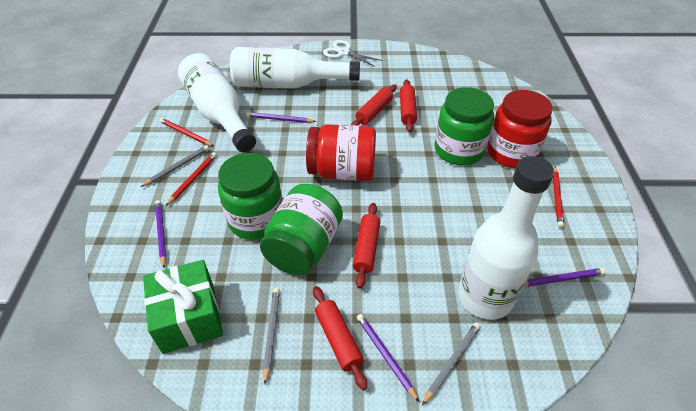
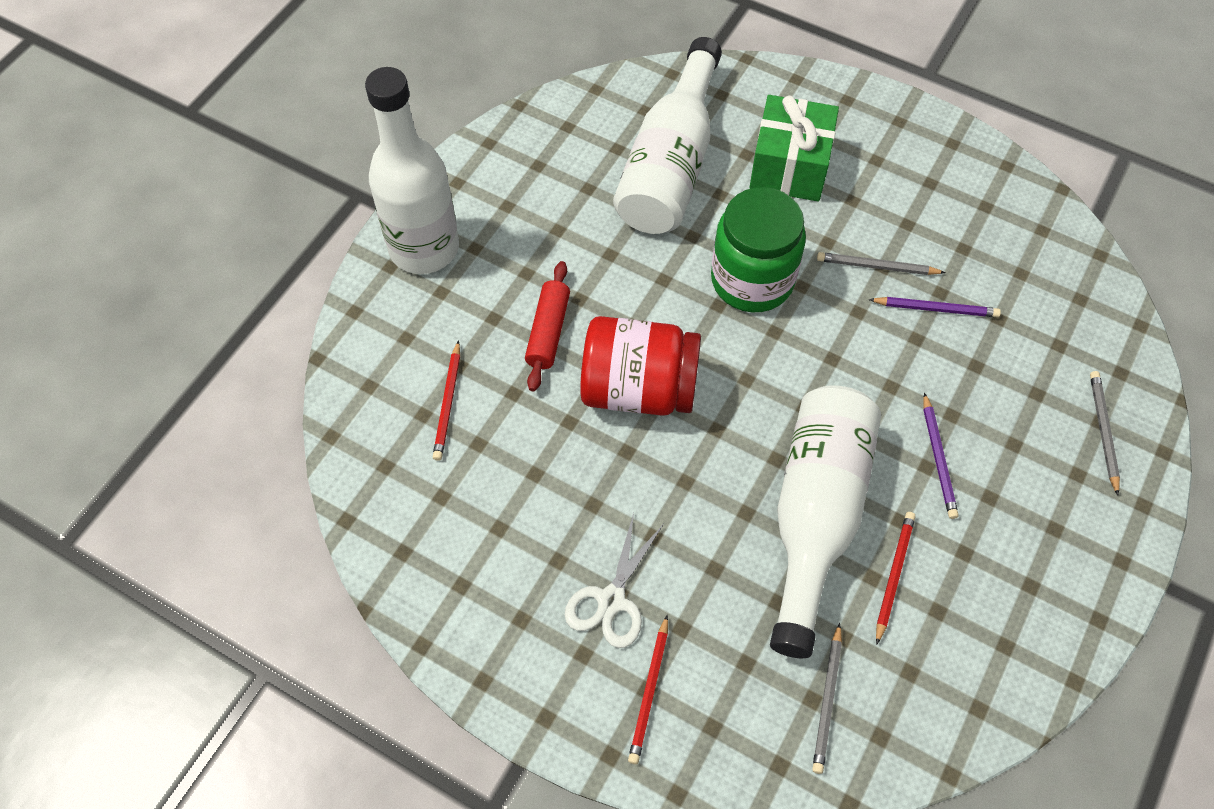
green jar: [218,153,283,240] [260,184,343,275] [435,87,494,166] = 3 -> [711,187,806,312] = 1
purple pencil: [155,200,166,268] [246,112,317,123] [357,314,420,403] [524,268,605,287] = 4 -> [868,297,1001,317] [923,392,959,519] = 2
red jar: [306,124,376,181] [487,90,553,168] = 2 -> [580,316,701,416] = 1
red rolling pin: [313,286,367,390] [351,85,397,126] [353,203,380,289] [400,79,417,132] = 4 -> [525,261,570,391] = 1

